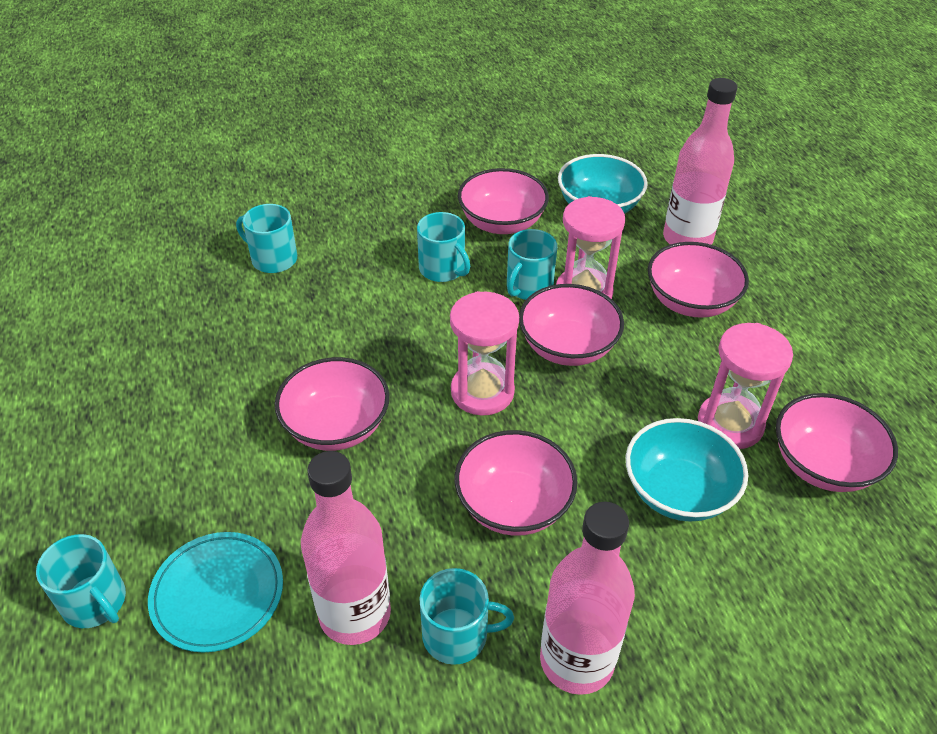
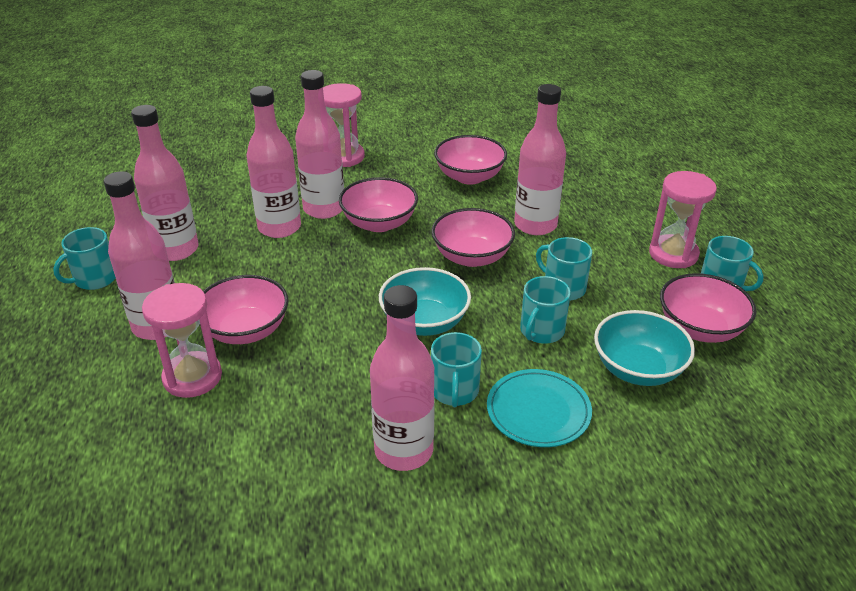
pink bottle: [301,451,391,645] [540,502,635,695] [663,78,738,245] = 3 -> [104,171,175,340] [131,105,199,261] [247,86,301,238] [295,70,344,219] [370,285,435,471] [514,84,566,235] = 6
pink bowl: [275,357,390,451] [454,430,578,536] [458,168,549,234] [519,284,624,366] [648,242,749,318] [776,393,898,492] = 6 -> [200,275,289,344] [339,177,418,232] [431,208,515,267] [434,135,507,185] [660,273,756,343] = 5

